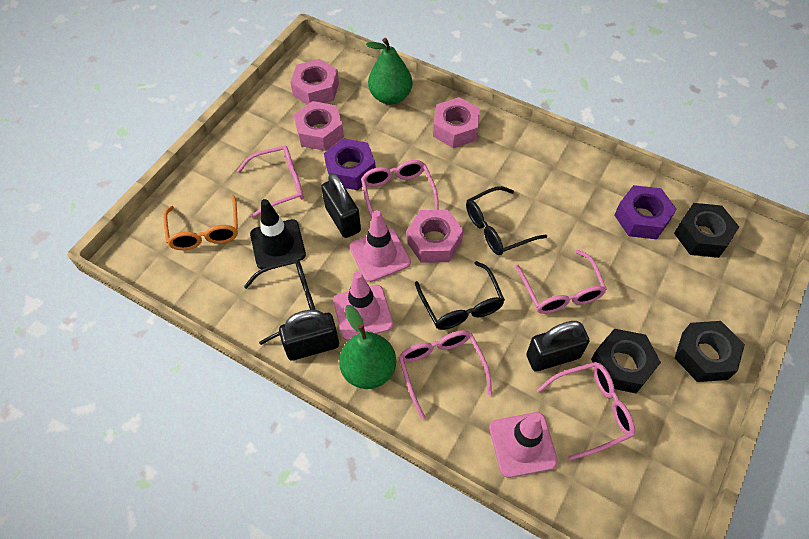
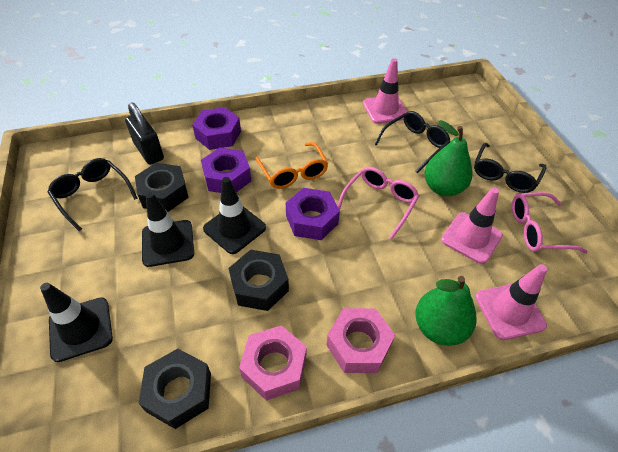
black padlock: [279,310,339,361] [321,173,361,238] [526,321,589,372] = 3 -> [125,102,164,165] = 1
black traffic cone: [250,199,306,269] = 1 -> [40,283,113,362] [142,192,194,267] [203,177,266,254] = 3
pink glasses: [237,145,304,218] [361,160,439,218] [398,330,492,419] [516,250,607,314] [537,362,635,461] = 5 -> [338,167,419,239] [512,192,588,254] = 2
pink nut: [290,59,339,105] [294,101,344,151] [406,210,463,263] [433,97,480,148] = 4 -> [239,325,307,401] [326,308,395,373] = 2
purple nut: [324,138,376,190] [615,185,677,239] = 2 -> [192,107,241,150] [201,147,251,193] [286,188,340,240] = 3

